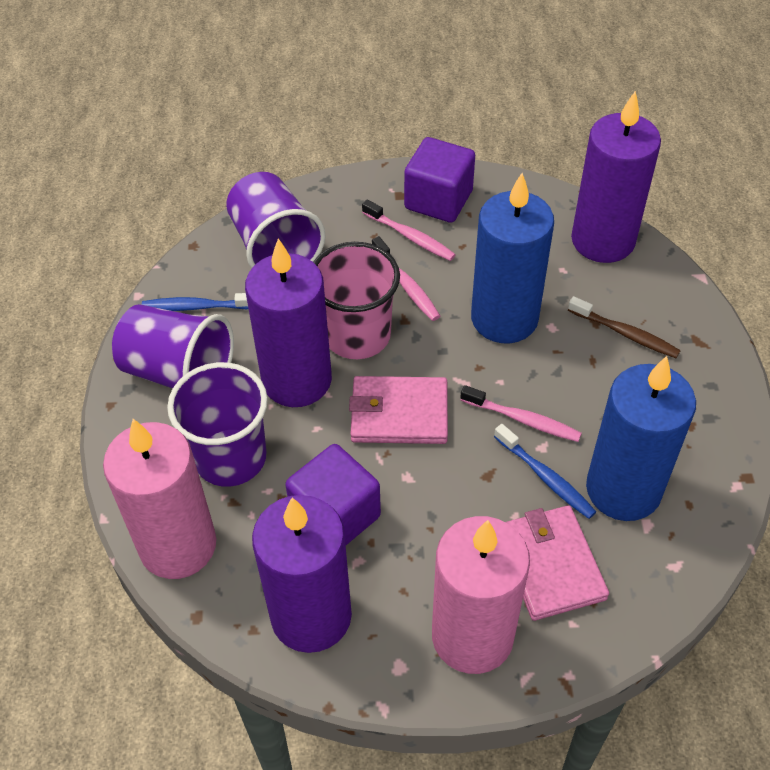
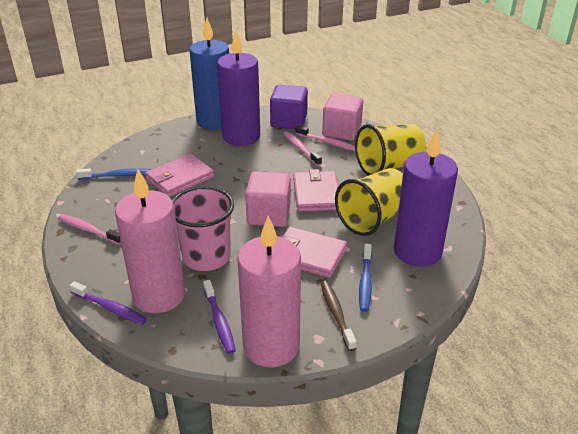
blue candle: [471,173,554,343] [586,356,696,521] = 2 -> [189,18,229,130] = 1
pink cube: none = 0 -> [245,171,291,227] [322,93,363,141] = 2
pink wallet: [349,376,448,444] [506,505,609,621] = 2 -> [145,154,214,197] [279,227,347,278] [293,169,338,212] = 3
purple candle: [245,238,332,407] [252,495,352,653] [571,91,661,263] = 3 -> [217,31,260,146] [394,129,458,267] = 2
purple cube: [285,444,381,545] [404,137,475,223] = 2 -> [270,85,308,129] = 1
purple cup: [112,304,234,389] [167,362,268,487] [226,172,326,269] = 3 -> none = 0
purple toothbrush: none = 0 -> [69,281,147,325] [203,280,236,354] = 2
yellow cup: none = 0 -> [335,168,403,236] [355,124,426,176] = 2

